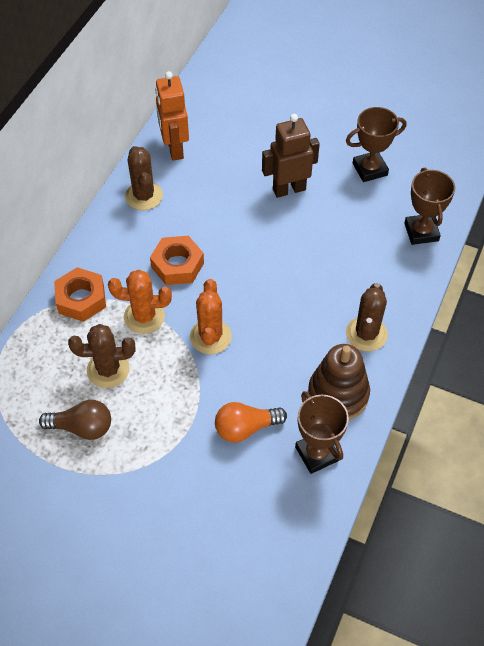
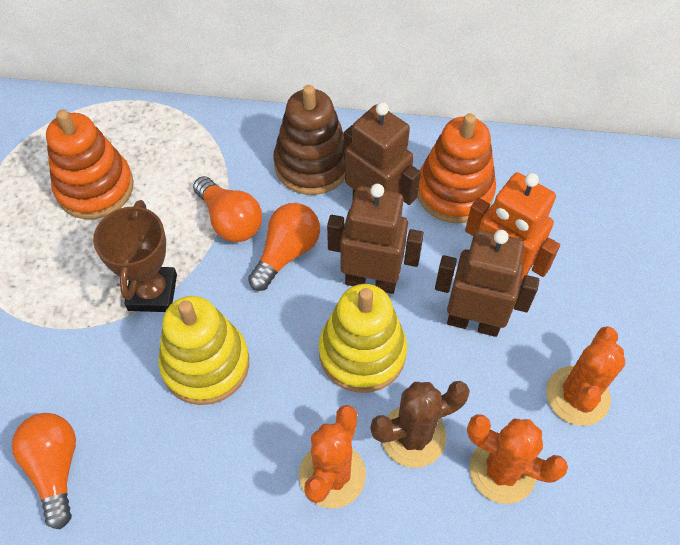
brown cactus: [68,324,135,388] [125,146,163,210] [346,283,388,351] = 3 -> [371,381,470,468] = 1
brown light bulb: [39,400,111,440] = 1 -> none = 0
brown robot: [262,114,320,198] = 1 -> [327,184,424,294] [344,102,421,205] [435,230,539,337] = 3
brown trophy: [295,391,349,474] [346,107,406,182] [404,168,455,245] = 3 -> [93,200,177,312] = 1
orange cactus: [108,270,172,334] [190,279,232,354] = 2 -> [299,405,366,508] [467,414,568,504] [546,326,625,426] = 3
orange light bulb: [215,402,287,443] = 1 -> [12,413,76,529] [193,176,262,242] [248,203,320,291] = 3
orange nut: [54,267,106,322] [150,236,204,285] = 2 -> none = 0
orange stacking toy: none = 0 -> [46,109,134,219] [417,113,496,223] = 2
yellow stacking toy: none = 0 -> [159,296,249,405] [319,284,407,393] = 2

